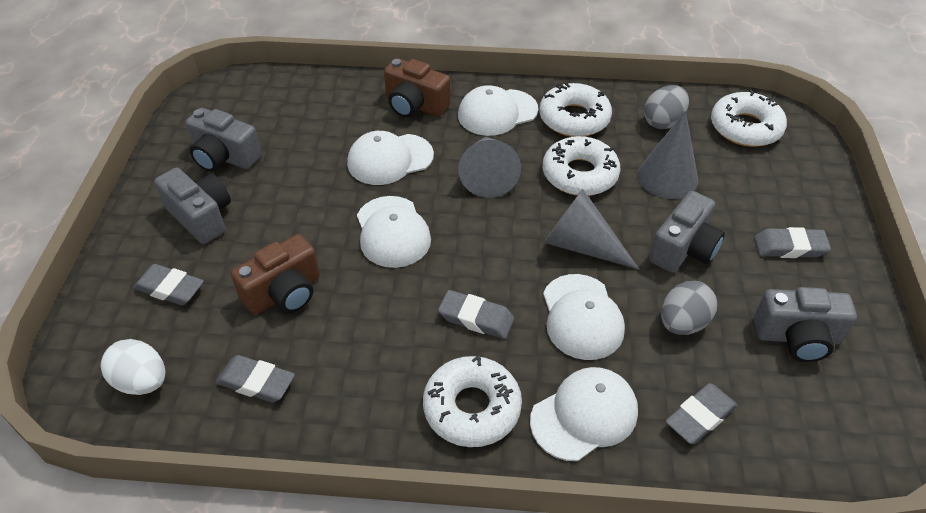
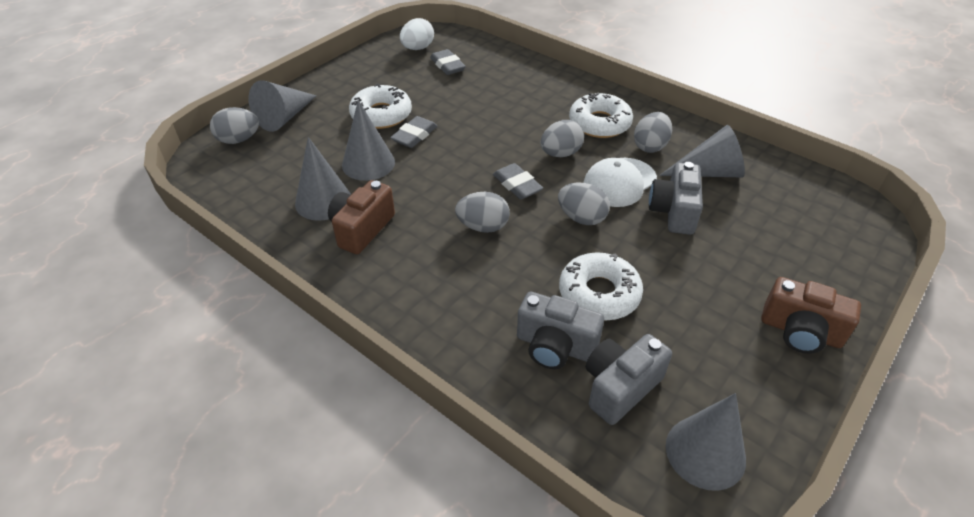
grey camera: [154,168,231,244] [186,108,262,172] [649,191,725,273] [754,287,857,362] = 4 -> [517,292,604,369] [586,334,672,425] [649,162,703,235] = 3
grey cone: [458,137,521,198] [544,189,640,270] [637,111,698,199] = 3 -> [249,80,317,132] [295,137,351,221] [342,100,395,181] [659,125,745,177] [666,393,746,491] = 5
grey egg: [644,85,689,129] [661,281,717,335] = 2 -> [210,107,259,144] [455,192,510,233] [541,120,584,157] [558,182,610,225] [634,112,672,153] = 5
grey eraser: [133,264,204,305] [216,355,295,403] [438,290,514,339] [666,383,737,444] [754,227,831,258] = 5 -> [390,116,437,148] [430,49,466,75] [493,163,543,199] = 3
white cap: [347,131,434,185] [357,196,431,268] [458,85,538,136] [530,367,638,461] [543,274,625,360] = 5 -> [584,158,657,207] = 1
white donut: [423,355,522,447] [539,83,612,137] [543,136,620,196] [711,90,787,147] = 4 -> [349,83,412,129] [559,252,643,320] [569,93,633,138] = 3

